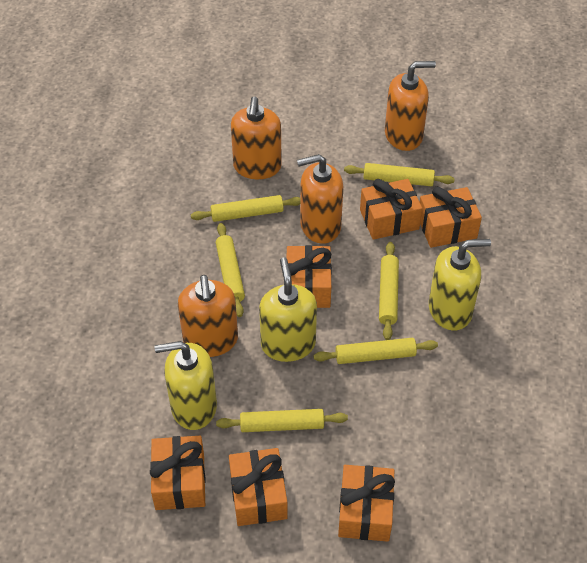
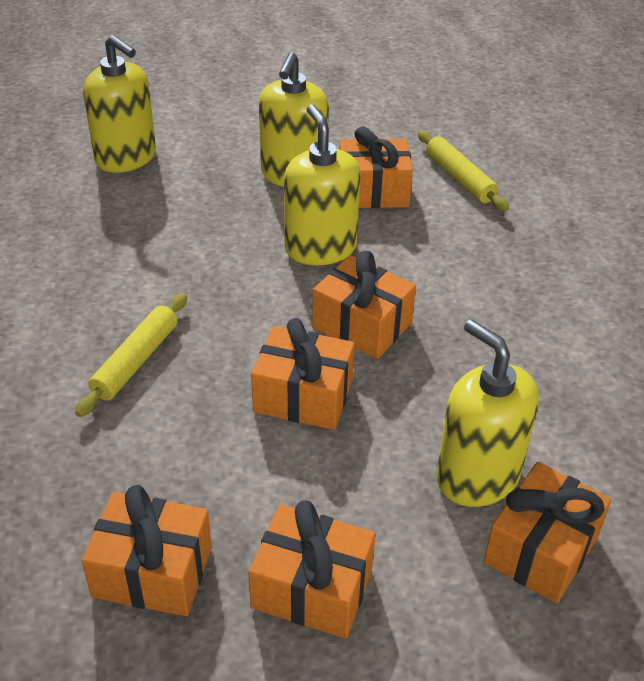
orange soap dispenser: [178,275,238,357] [231,96,282,179] [297,154,344,244] [385,61,436,151] = 4 -> none = 0
yellow rolling pin: [191,195,300,222] [216,223,245,317] [216,409,348,432] [314,338,438,364] [344,163,455,186] [379,242,399,340] = 6 -> [75,293,187,417] [418,130,509,212] = 2
yellow soap dispenser: [155,341,217,430] [259,257,317,362] [429,239,491,331] = 3 -> [83,35,156,173] [259,52,329,187] [284,104,361,265] [436,319,539,507] = 4

